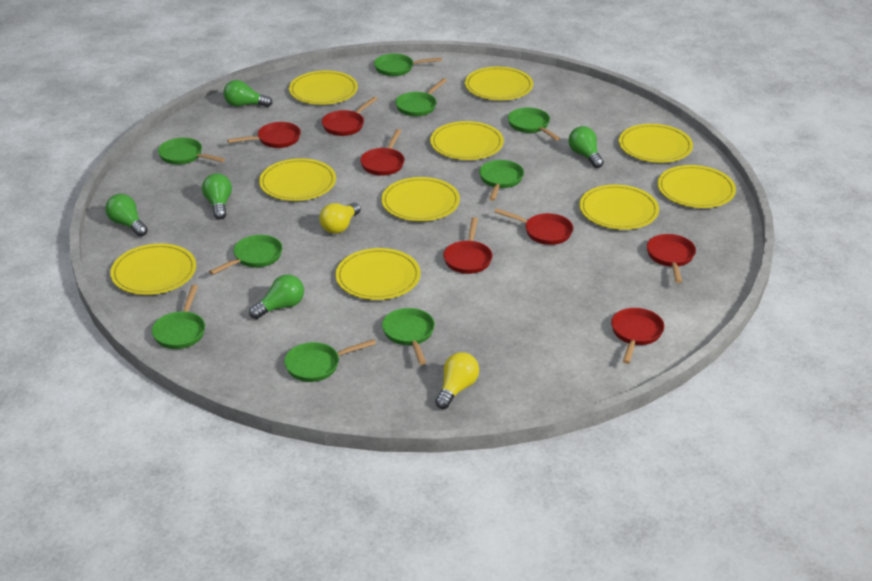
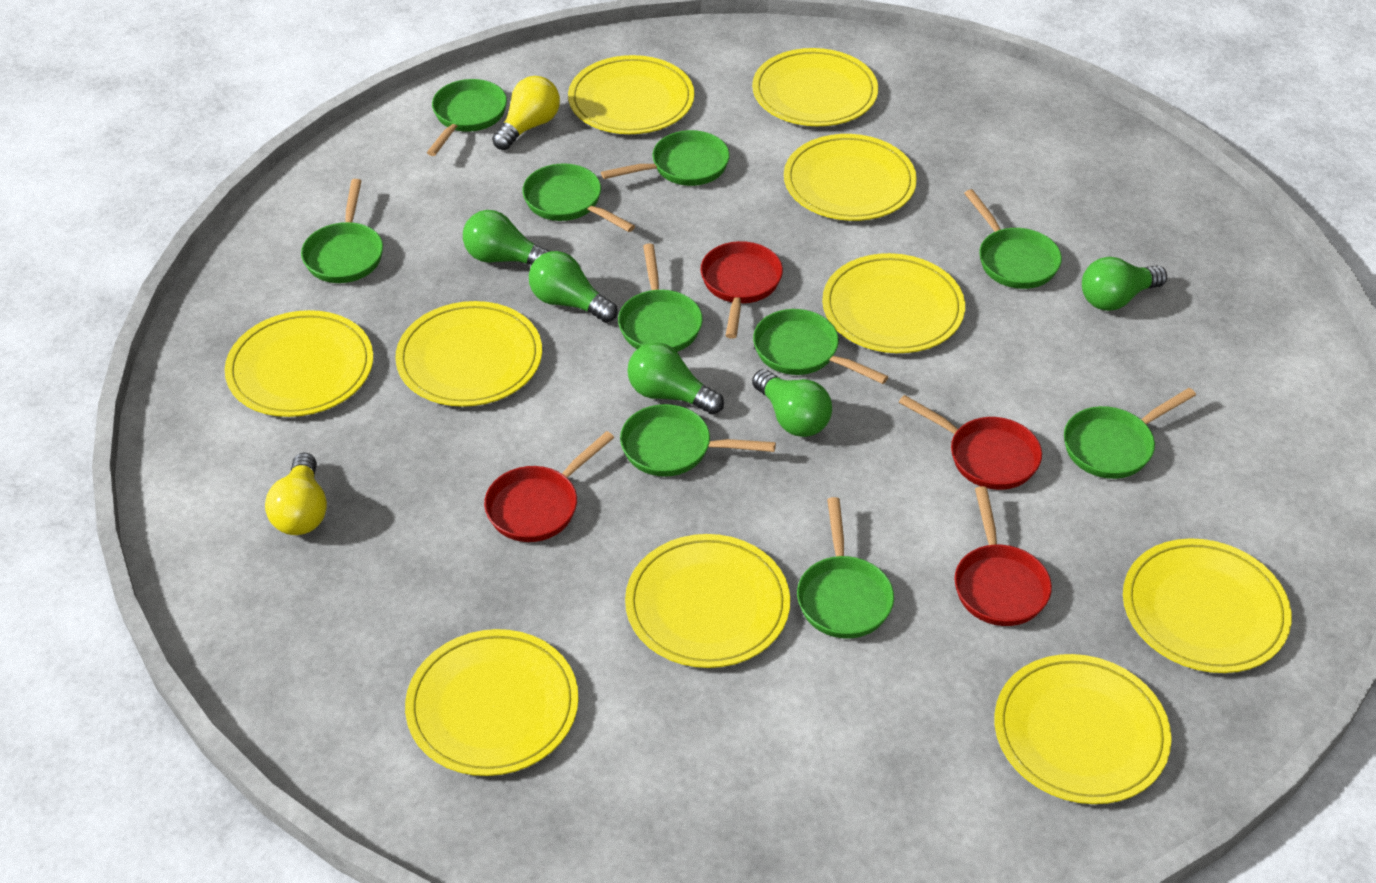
green pan: [152,285,205,349] [158,138,225,165] [209,235,283,275] [284,339,376,382] [374,54,442,76] [382,308,435,365] [395,78,447,116] [479,160,524,201] [508,107,560,141] = 9 -> [301,179,383,283] [427,79,507,156] [522,163,635,232] [601,130,730,186] [618,244,703,352] [620,404,776,477] [753,309,888,384] [797,497,894,639] [964,189,1062,289] [1064,388,1196,479] = 10
red pan: [227,122,301,148] [322,97,377,136] [360,129,405,176] [443,217,492,274] [494,208,573,245] [611,308,664,364] [647,234,696,283] = 7 -> [484,431,614,542] [701,241,783,339] [899,395,1042,490] [955,486,1052,626] = 4

